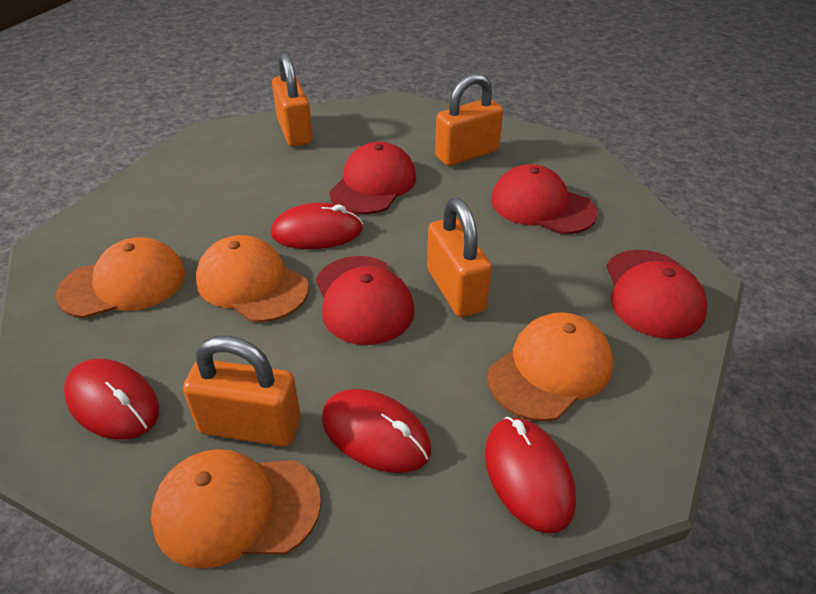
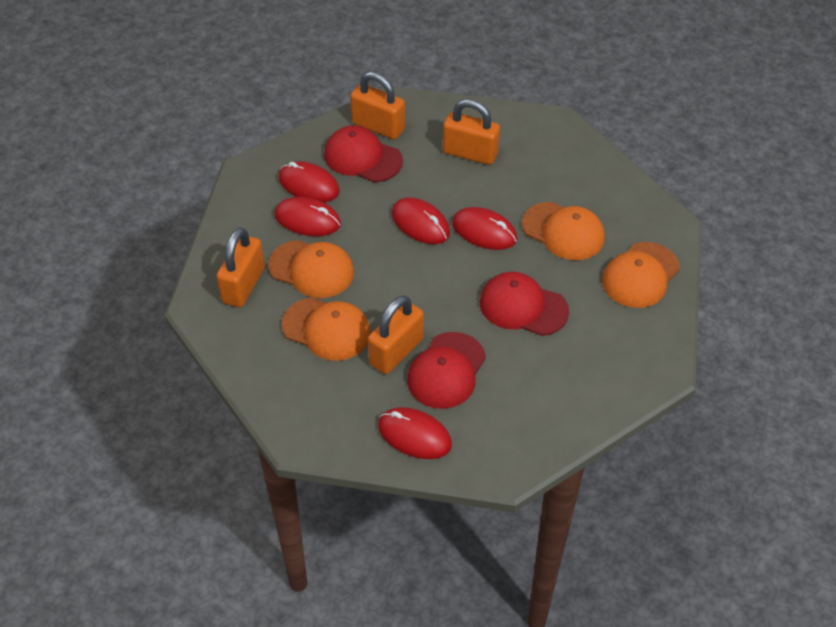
red cap: [316,256,414,345] [329,141,416,214] [491,164,597,234] [606,250,707,339] = 4 -> [324,126,403,182] [407,332,486,409] [480,272,569,336] = 3
red mouse: [64,359,159,439] [271,203,363,249] [322,389,431,473] [485,417,576,534] = 4 -> [274,197,341,236] [279,161,340,202] [378,407,452,459] [391,197,450,244] [452,207,517,250] = 5

